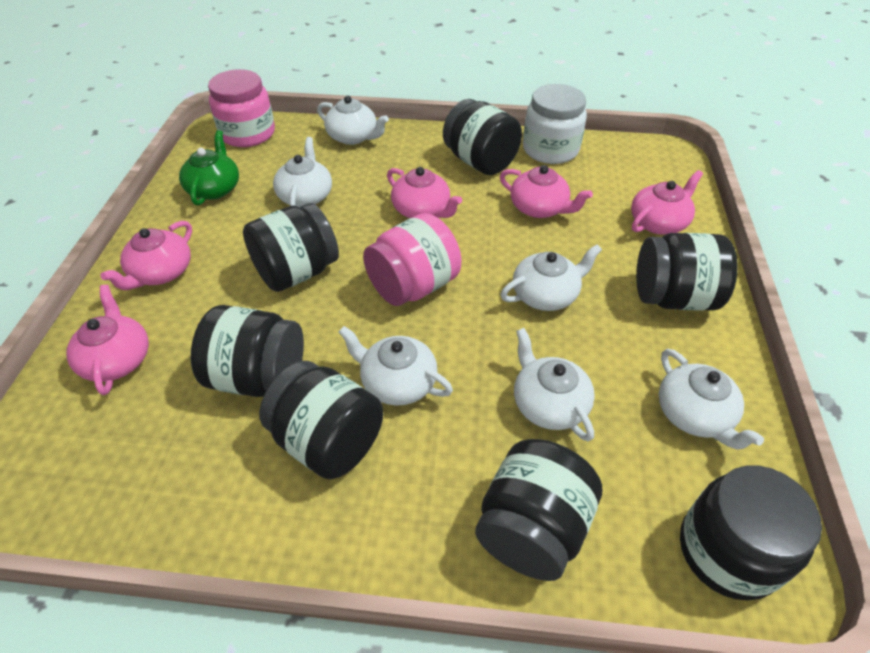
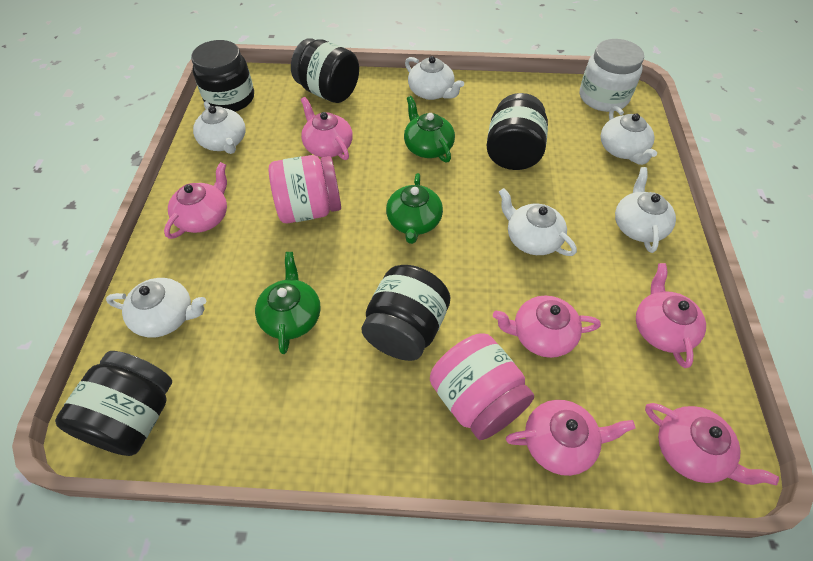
black jar: [191,305,304,397] [243,203,339,292] [259,361,383,479] [443,99,522,175] [475,439,602,581] [636,233,737,311] [680,465,822,600] = 7 -> [55,351,172,456] [191,40,254,112] [291,38,359,103] [361,265,451,361] [486,93,548,170] = 5
green teapot: [179,130,239,205] = 1 -> [255,252,321,354] [386,173,443,244] [404,96,455,162] = 3
pink teapot: [66,285,149,395] [100,221,192,290] [387,167,462,218] [500,165,593,218] [631,170,703,235] = 5 -> [164,162,227,239] [301,97,353,160] [493,295,601,358] [506,400,636,476] [636,263,706,368] [645,403,779,485] = 6

